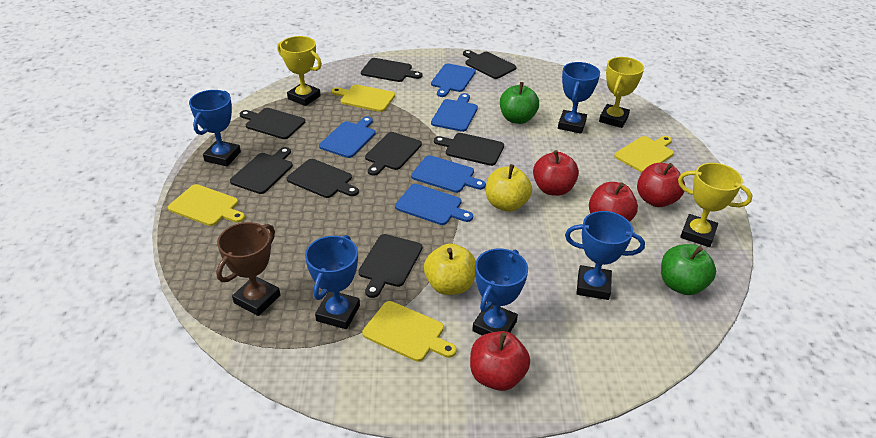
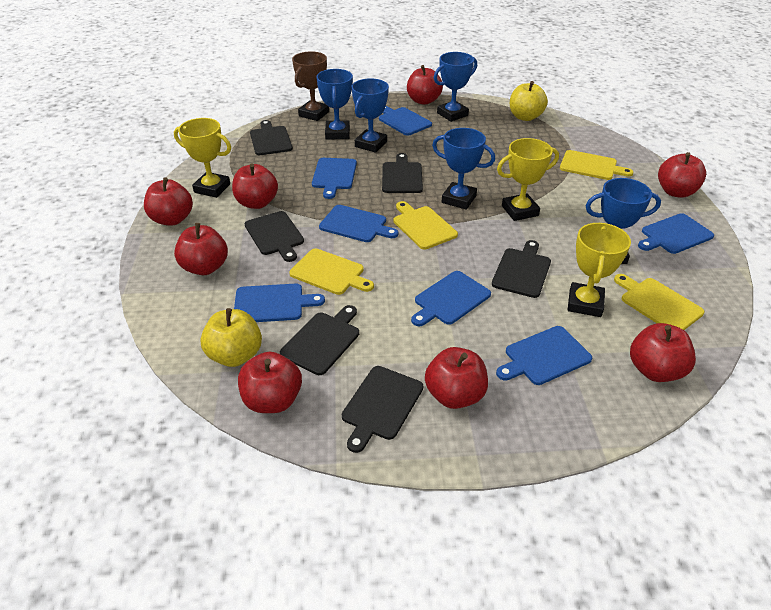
black cutting board: [230,147,293,194] [240,108,305,139] [287,159,359,198] [358,234,422,298] [361,58,422,82] [365,132,422,176] [434,133,504,166] [463,50,517,79] = 8 -> [244,211,304,262] [250,120,293,155] [280,305,359,375] [342,366,423,453] [382,153,423,193] [492,240,551,298] = 6
blue cutting board: [319,116,376,158] [395,184,473,225] [411,155,486,193] [431,63,476,97] [431,93,478,132] = 5 -> [234,284,325,322] [312,158,357,199] [319,205,399,242] [379,106,432,136] [411,271,491,326] [496,326,592,385] [638,213,714,254] = 7
green apple: [500,82,539,124] [661,244,716,295] = 2 -> none = 0
red apple: [470,331,530,391] [533,150,579,196] [589,182,638,222] [637,163,685,207] = 4 -> [144,177,193,226] [174,223,228,275] [232,164,278,209] [238,352,302,413] [407,65,443,105] [425,347,488,409] [630,323,696,382] [658,152,706,198] = 8

